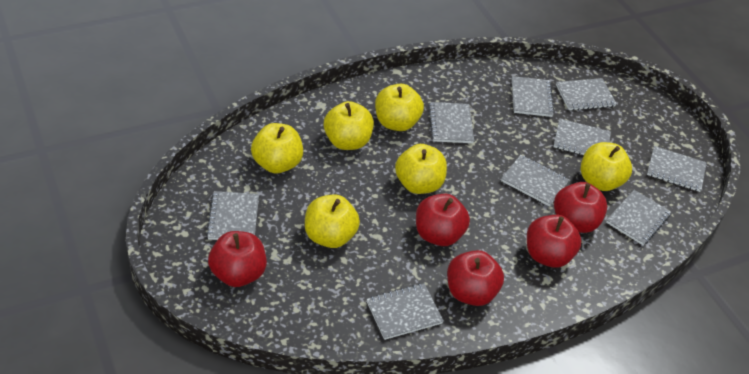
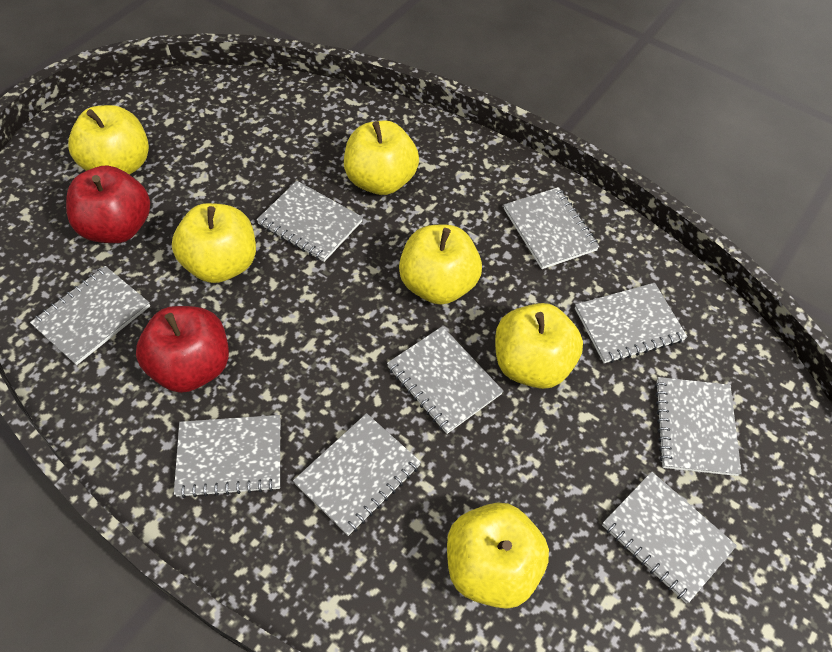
red apple: [208,231,267,287] [416,194,470,246] [447,250,504,306] [527,215,582,268] [554,182,607,233] = 5 -> [66,165,150,243] [136,306,229,393] = 2

